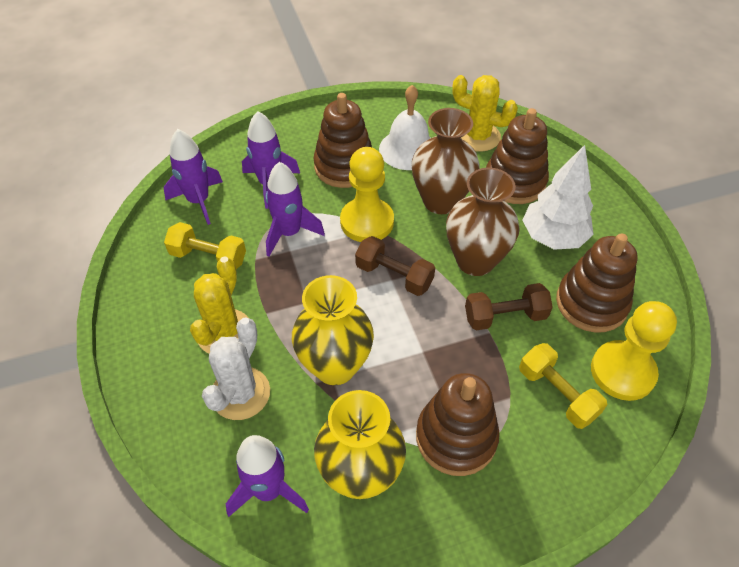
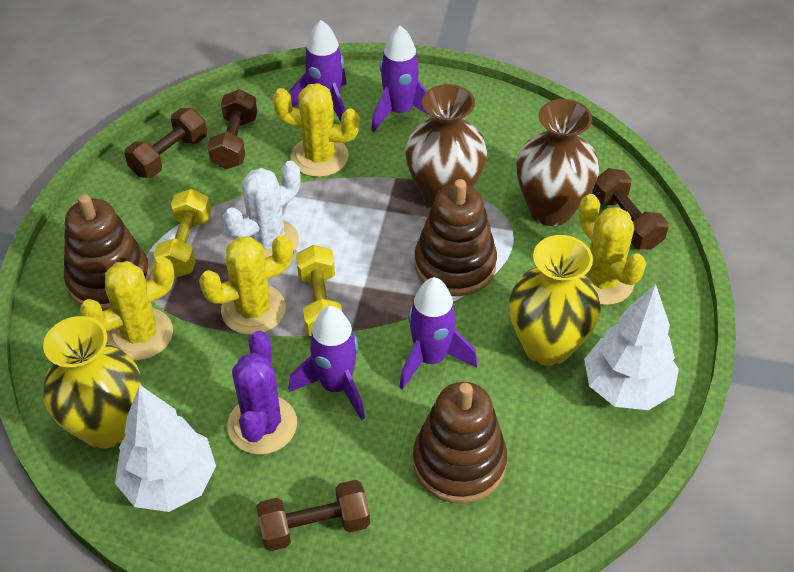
brown dumbbell: [355,236,435,296] [465,283,553,330] = 2 -> [124,108,207,178] [207,89,257,169] [256,480,370,551] [592,168,669,250] = 4
brown stacking toy: [313,93,372,188] [416,373,500,476] [486,108,549,204] [556,233,638,333] = 4 -> [64,194,151,311] [413,382,507,504] [414,179,497,296] = 3
purple cactus: none = 0 -> [227,331,297,455] = 1
white bell: [379,85,431,170] = 1 -> none = 0
white tree: [522,145,594,250] = 1 -> [115,385,216,512] [584,284,679,410] = 2
yellow cactus: [190,256,248,353] [452,75,518,152] = 2 -> [80,256,175,361] [199,235,293,335] [273,83,360,177] [579,194,646,305] = 4
yellow pawn: [340,147,394,242] [591,301,677,401] = 2 -> none = 0

